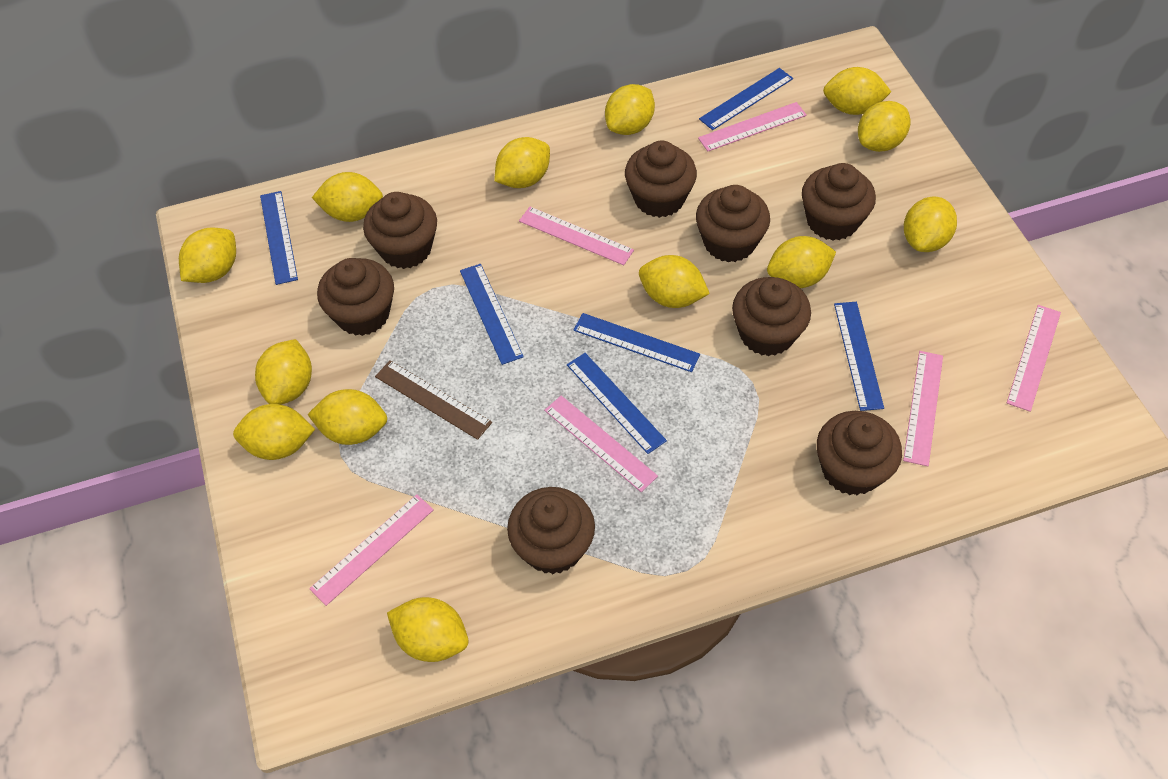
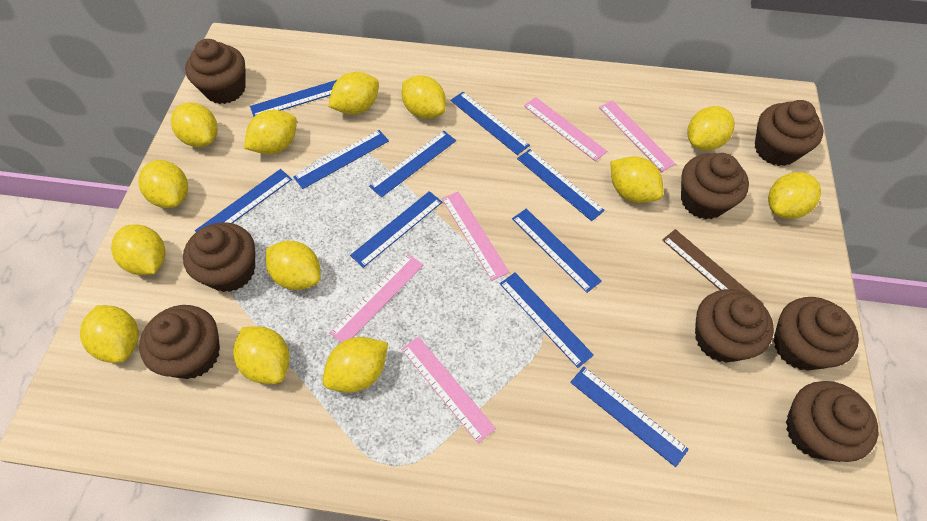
blue ruler: [260,191,298,285] [460,264,524,365] [567,353,667,454] [573,313,700,372] [699,68,793,130] [834,302,884,411] = 6 -> [195,169,292,232] [250,80,337,117] [293,130,389,189] [350,191,442,268] [369,131,456,197] [450,92,530,155] [500,273,594,368] [512,209,602,293] [517,149,605,221] [570,367,689,467] = 10
pink ruler: [309,494,434,606] [519,207,634,265] [544,396,658,492] [698,102,807,151] [903,351,943,466] [1007,305,1061,412] = 6 -> [330,254,423,342] [401,336,496,443] [442,191,510,281] [524,97,607,161] [599,100,676,172] = 5

